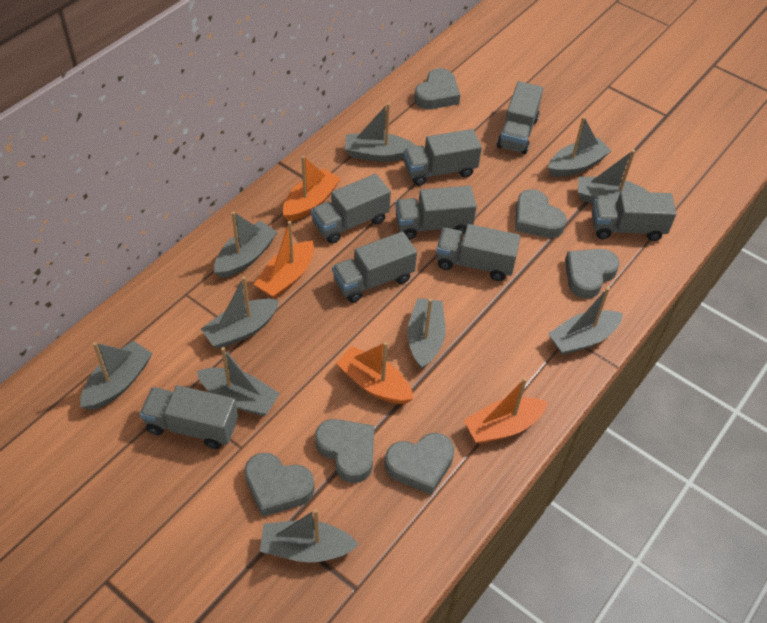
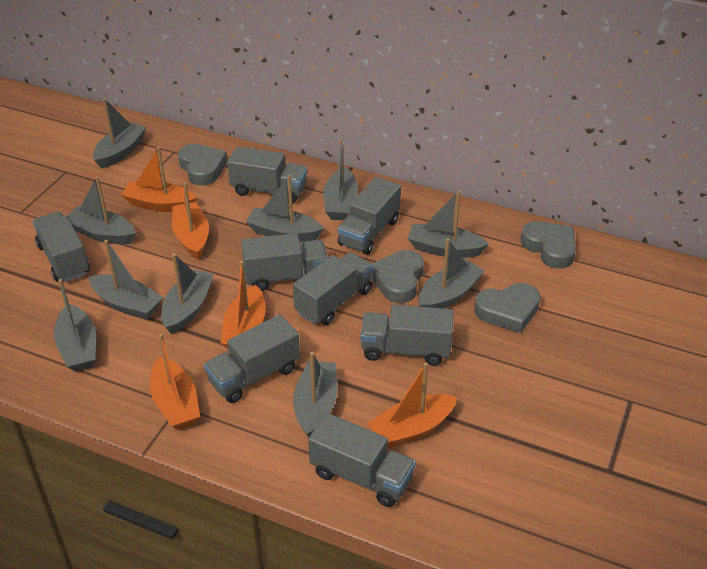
grey heart: [245,452,315,517] [315,419,375,483] [385,433,455,495] [414,68,460,109] [515,189,567,238] [565,249,619,299] = 6 -> [178,144,227,186] [371,250,424,303] [474,283,540,333] [521,221,576,269] = 4
orange boat: [254,221,314,299] [283,155,341,221] [336,342,414,404] [464,378,548,444] = 4 -> [121,146,197,212] [150,334,200,430] [172,183,209,259] [221,261,266,349] [368,363,457,448] = 5

